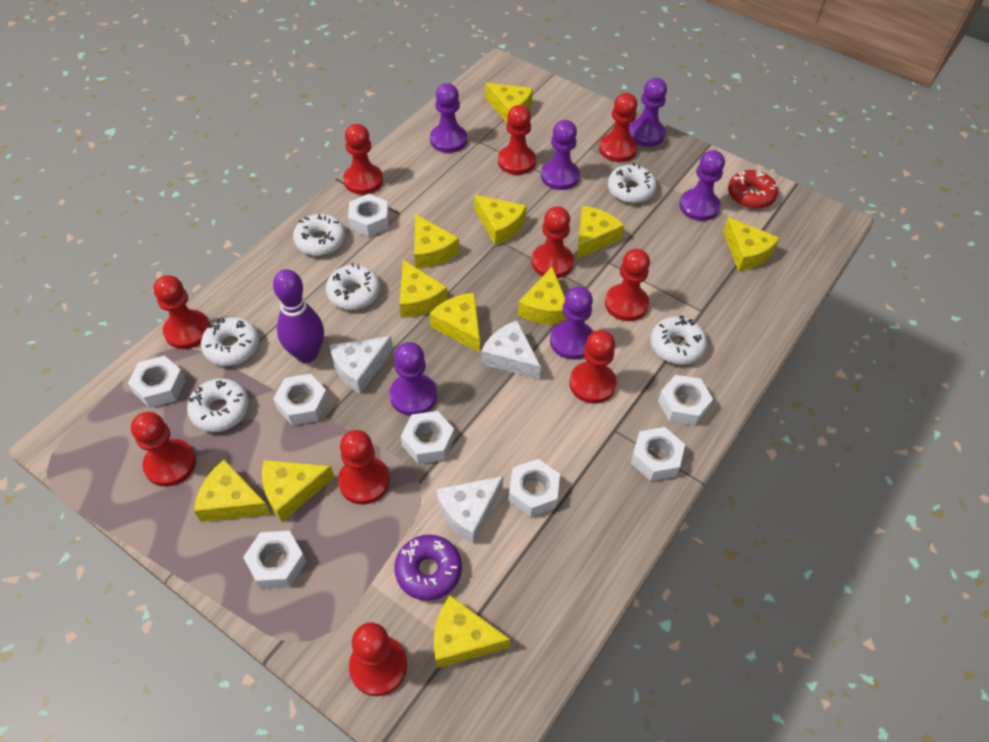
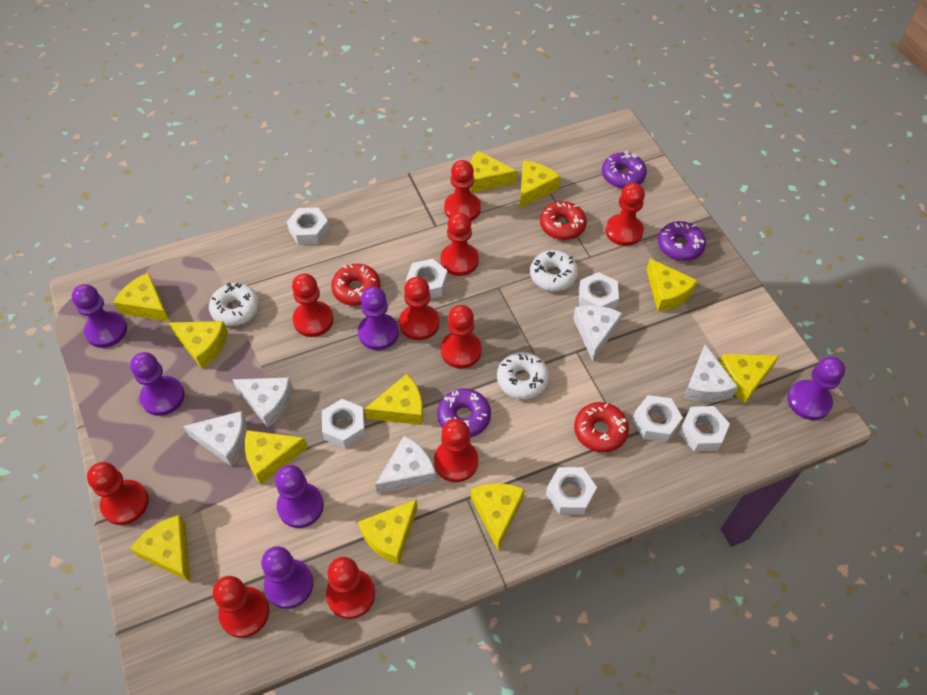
purple bowling pin: [273,269,324,363] = 1 -> none = 0
purple donut: [394,535,462,601] = 1 -> [437,388,491,437] [602,151,647,188] [658,221,706,261] = 3
red donut: [728,170,778,209] = 1 -> [331,264,380,306] [540,201,587,240] [574,402,629,453] = 3
white cheese: [330,336,393,394] [436,476,503,544] [481,320,541,379] = 3 -> [183,411,247,466] [232,378,293,428] [375,436,436,494] [573,305,623,361] [684,345,738,402] = 5
white donut: [187,378,249,432] [201,317,260,366] [293,214,346,256] [326,263,381,310] [608,163,657,203] [651,316,707,365] = 6 -> [209,283,259,326] [497,352,549,400] [530,250,578,291] = 3
white nut: [128,356,186,408] [243,531,306,589] [273,374,329,426] [348,194,389,237] [401,411,455,464] [508,459,560,517] [631,427,685,481] [658,375,713,426] = 8 -> [287,207,330,245] [322,399,365,449] [406,259,448,299] [546,467,597,515] [579,272,619,309] [632,395,683,442] [679,406,730,451] = 7

